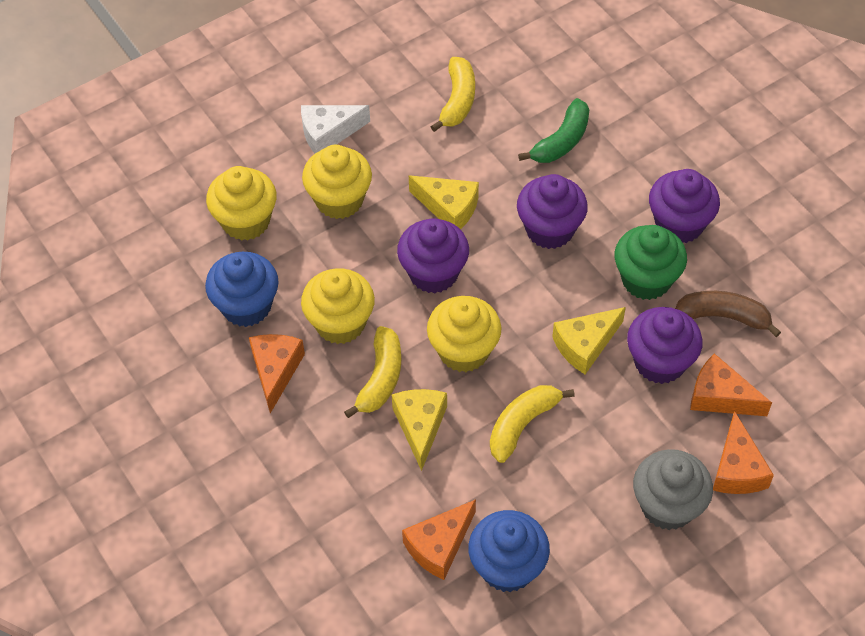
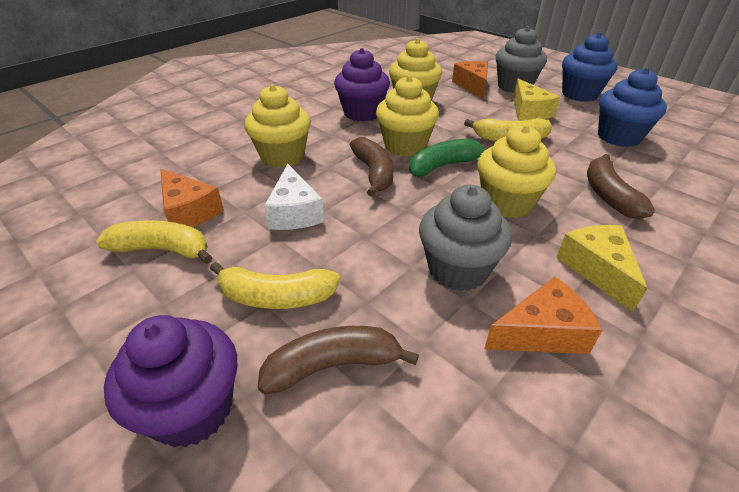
brown banana: [675,291,781,337] = 1 -> [258,326,419,394] [350,137,393,197] [587,154,655,219] = 3
green cupcake: [614,225,687,300] = 1 -> none = 0
grey cupcake: [633,449,713,530] = 1 -> [419,185,512,291] [496,26,547,93] = 2
orange cheese: [249,334,305,413] [402,499,476,580] [690,353,772,416] [713,411,774,494] = 4 -> [160,169,224,227] [452,61,488,99] [484,277,603,354] = 3
purple cupcake: [397,218,469,293] [517,174,588,249] [627,307,703,384] [649,169,720,243] = 4 -> [104,315,237,448] [334,48,390,122] = 2
yellow cheese: [392,389,447,471] [409,175,479,229] [552,307,626,374] = 3 -> [513,79,560,121] [556,225,647,312] = 2

